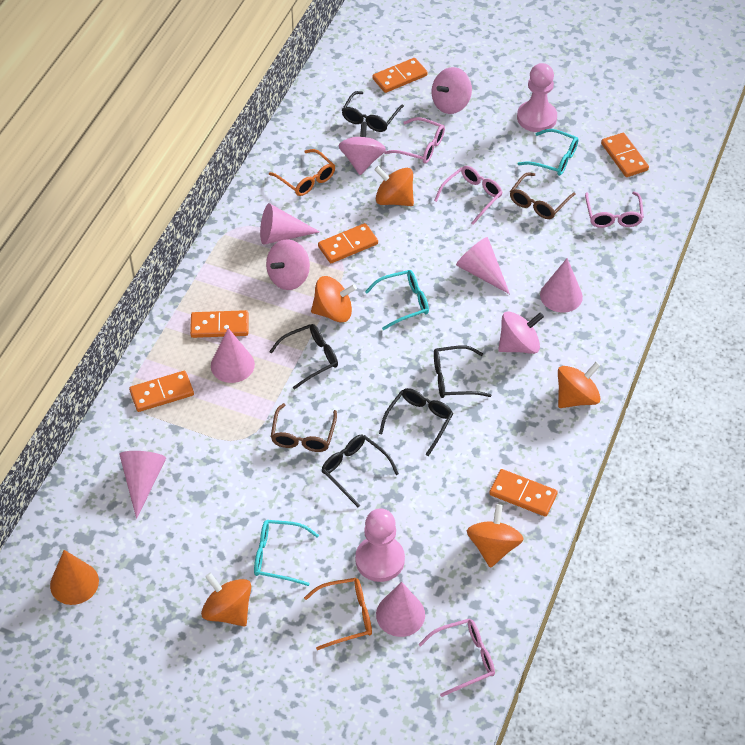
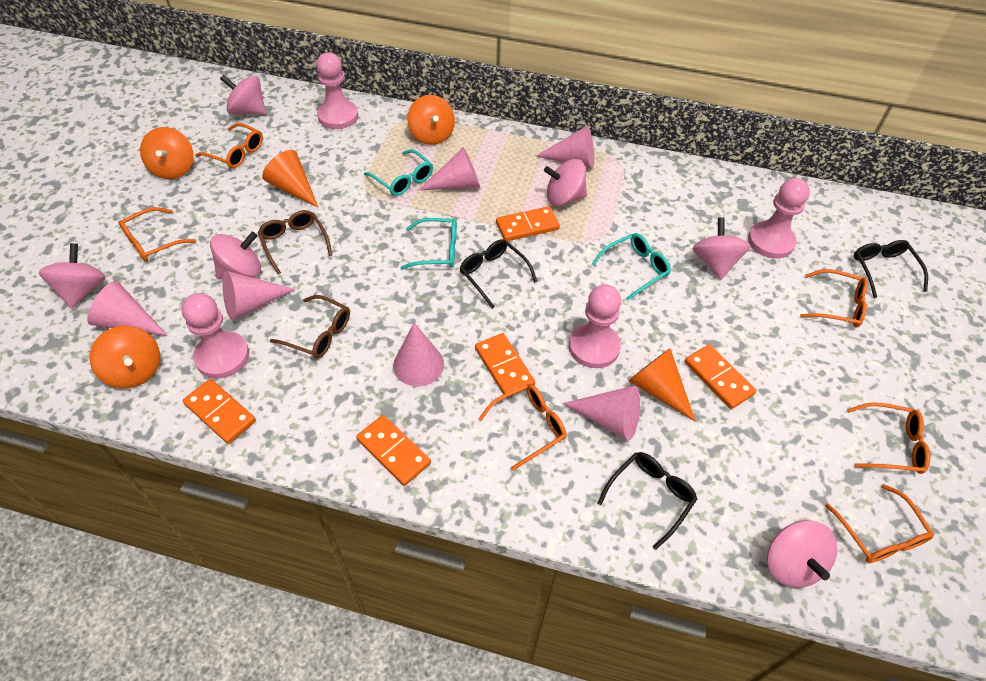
black glasses: [269,324,338,390] [322,435,399,507] [342,91,404,132] [379,388,453,456] [434,346,491,398] = 5 -> [460,239,537,309] [598,452,697,550] [854,240,928,298] = 3
orange cone: [50,550,99,605] = 1 -> [262,150,319,208] [628,349,696,422] = 2
orange domino: [129,371,194,412] [190,310,249,338] [318,223,378,263] [373,58,428,93] [489,469,558,517] [601,133,649,177] = 6 -> [183,379,256,444] [356,415,431,486] [475,333,535,398] [496,206,560,241] [685,344,756,409] = 5
orange glasses: [269,149,335,196] [304,578,372,650] = 2 -> [118,207,196,261] [195,123,263,168] [478,384,566,471] [800,269,868,328] [825,484,934,563] [847,402,930,474] = 6
orange spinning top: [201,573,251,626] [311,276,357,322] [374,166,414,206] [467,504,524,568] [558,362,601,408] = 5 -> [90,326,160,388] [140,127,194,179] [407,95,455,145] = 3
pink glasses: [384,117,445,164] [418,619,495,697] [434,166,503,225] [585,192,644,228] = 4 -> none = 0
pink pawn: [355,508,405,582] [517,63,557,132] = 2 -> [182,293,249,378] [316,52,358,129] [569,284,621,368] [748,178,810,259] = 4
pink spinning top: [266,239,310,290] [338,122,386,175] [432,67,472,114] [498,311,544,354] = 4 -> [38,243,106,309] [210,232,261,279] [220,75,266,115] [544,159,587,206] [693,217,750,280] [767,520,837,588] = 6

